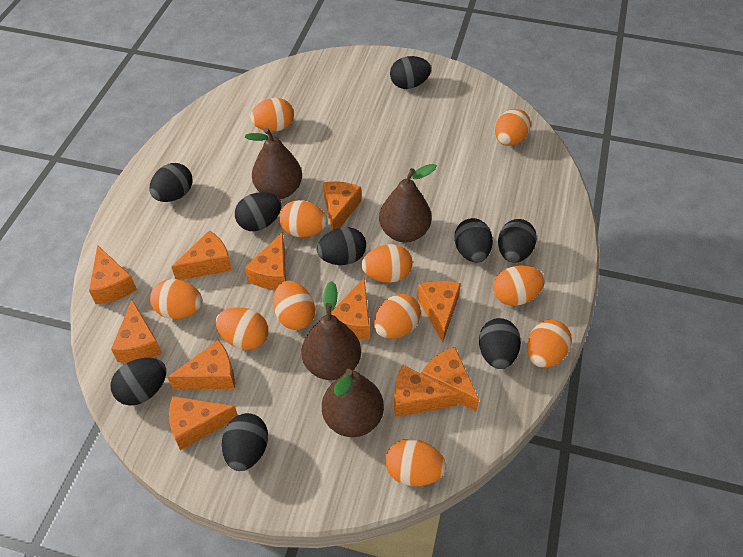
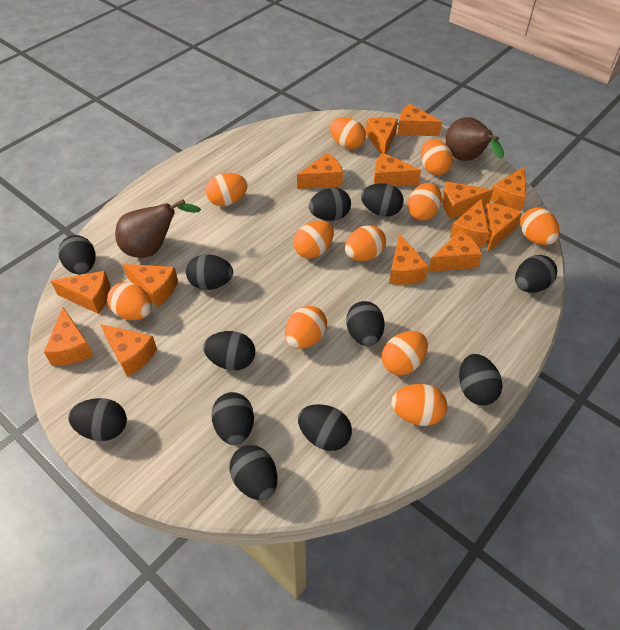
black egg: [110,358,166,406] [149,163,192,202] [222,413,268,471] [235,192,282,231] [317,227,366,265] [390,56,431,89] [454,218,493,262] [479,318,521,369] [498,219,537,263] = 9 -> [58,235,95,274] [68,398,127,441] [186,254,233,290] [203,331,255,370] [211,392,254,445] [229,445,278,500] [298,404,352,451] [309,188,351,221] [346,301,384,346] [361,183,404,216] [459,354,502,405] [515,255,557,293] = 12
brown pear: [245,128,302,199] [302,281,361,380] [322,369,384,437] [379,164,437,242] = 4 -> [115,199,201,258] [446,117,504,161] = 2
orange cheese: [89,245,137,304] [111,300,162,363] [168,340,235,389] [169,396,238,450] [172,230,232,280] [245,232,286,290] [323,181,361,230] [331,278,370,339] [394,365,459,417] [417,281,461,342] [421,347,479,411] = 11 -> [44,307,94,365] [51,271,110,314] [100,324,157,377] [123,264,178,307] [297,153,343,189] [366,117,398,154] [373,153,421,186] [389,233,429,285] [398,104,442,136] [428,230,482,272] [442,181,493,219] [450,199,489,247] [485,203,522,252] [490,166,526,211] = 14

